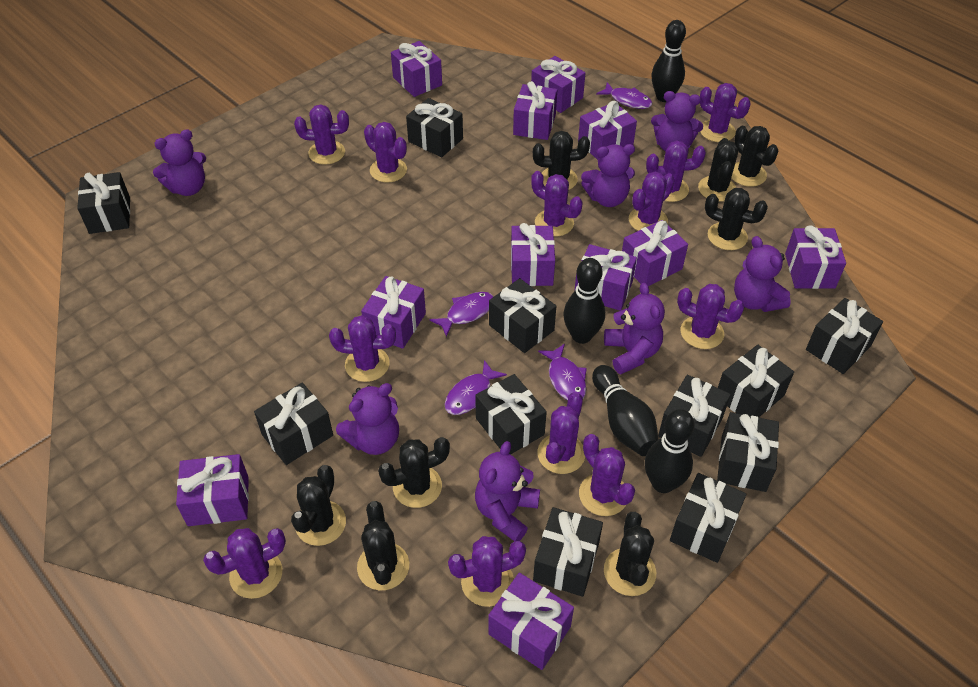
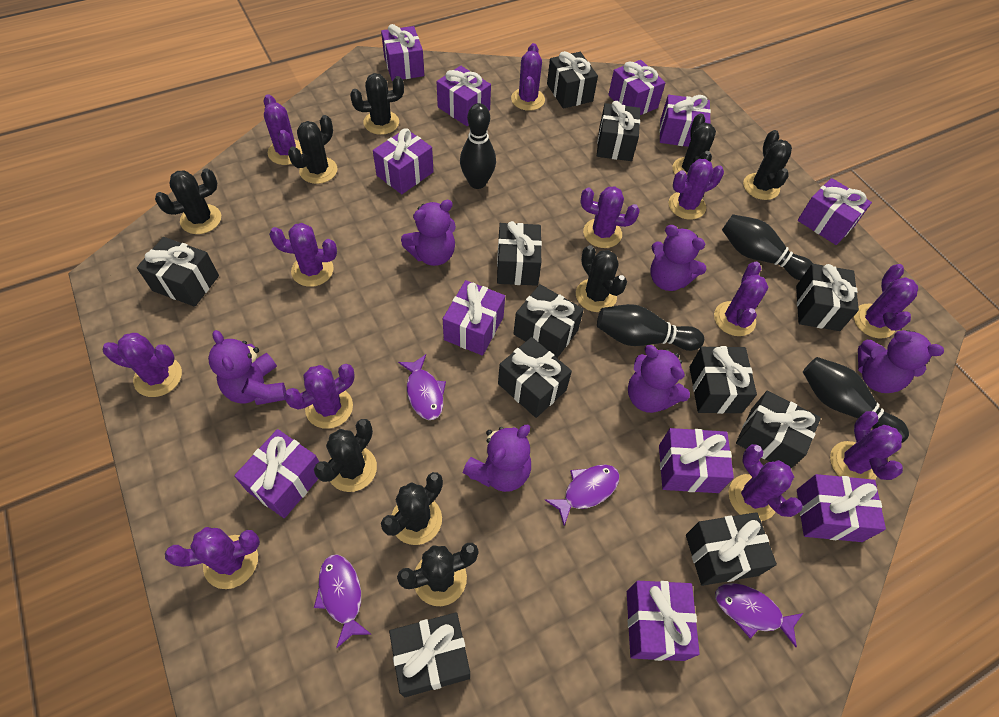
black cactus: [291,465,346,546] [357,501,409,590] [378,437,450,508] [533,131,590,190] [604,512,656,596] [698,138,738,201] [705,188,768,250] [731,126,779,187] = 8 -> [155,168,221,234] [288,115,337,184] [314,419,377,492] [350,73,404,135] [381,472,443,545] [397,543,479,606] [576,245,627,312] [673,113,716,174] [743,130,792,200] = 9
purple teddy bear: [153,129,206,196] [336,383,399,455] [475,441,540,541] [581,144,635,207] [604,283,665,374] [651,91,703,152] [734,236,791,312] = 7 -> [208,330,286,405] [401,200,456,266] [463,425,531,492] [628,345,690,413] [650,225,706,291] [858,330,944,393] = 6

